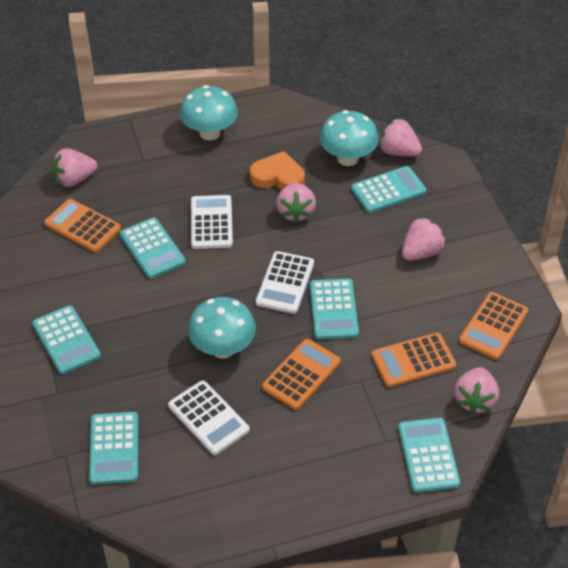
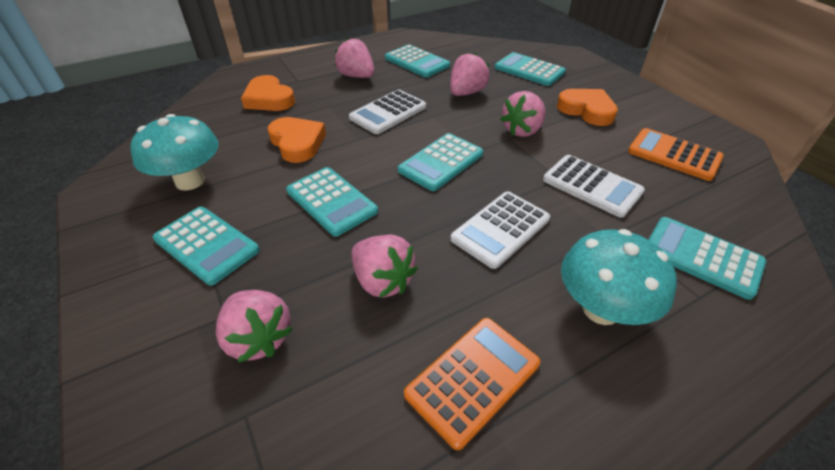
orange calculator: [44,199,121,252] [262,339,341,410] [371,333,456,387] [459,292,528,360] = 4 -> [404,318,540,450] [628,128,724,181] = 2
orange heart: [250,151,305,190] = 1 -> [241,75,295,111] [267,117,326,163] [557,89,618,126] = 3
turquoise mushroom: [180,85,238,140] [188,297,256,358] [319,110,379,166] = 3 -> [130,114,218,191] [561,229,677,325] = 2

